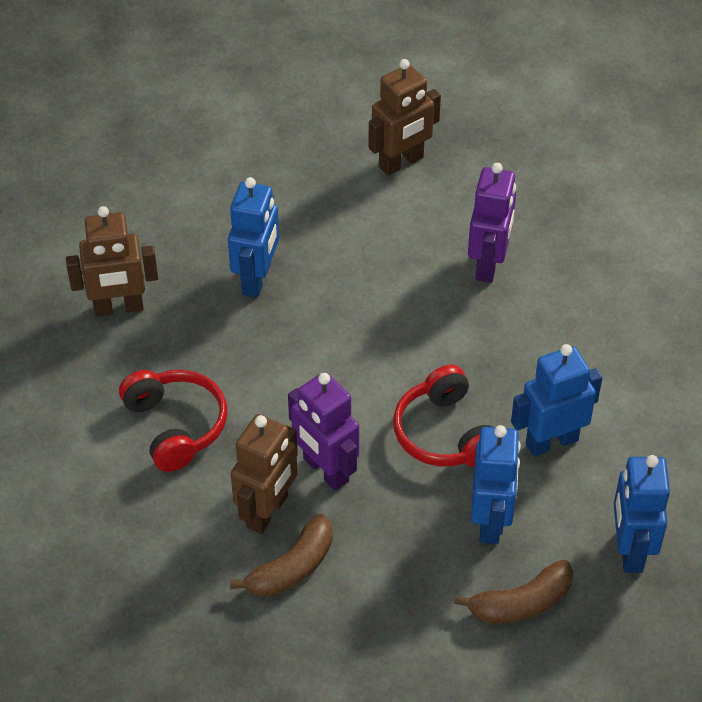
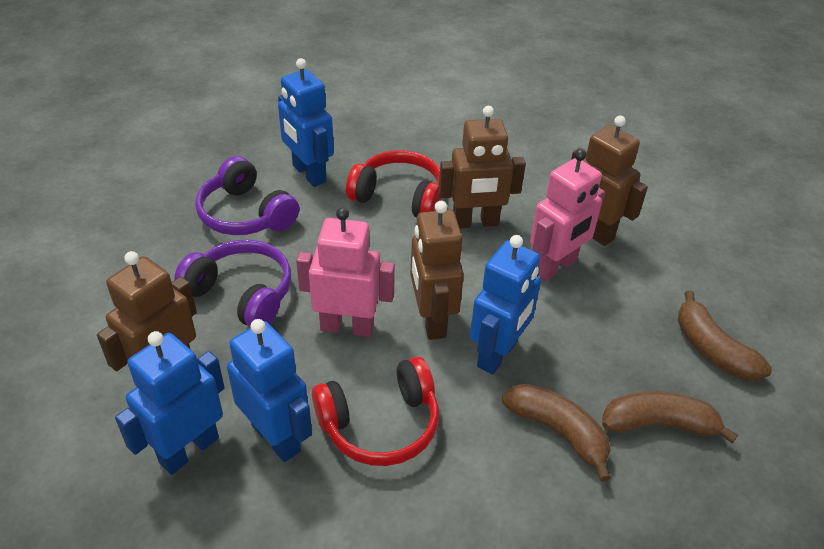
brown banana: [230,514,333,597] [454,560,573,624] = 2 -> [502,384,611,482] [602,391,738,443] [677,290,772,381] = 3
brown robot: [66,206,158,317] [231,414,298,534] [368,59,441,176] = 3 -> [97,251,197,371] [410,201,464,340] [439,106,526,228] [571,115,648,246] = 4
pink robot: none = 0 -> [296,207,395,337] [530,149,605,281] = 2
purple headphones: none = 0 -> [174,239,291,328] [195,156,299,235] = 2
purple robot: [288,372,359,491] [468,163,516,283] = 2 -> none = 0

